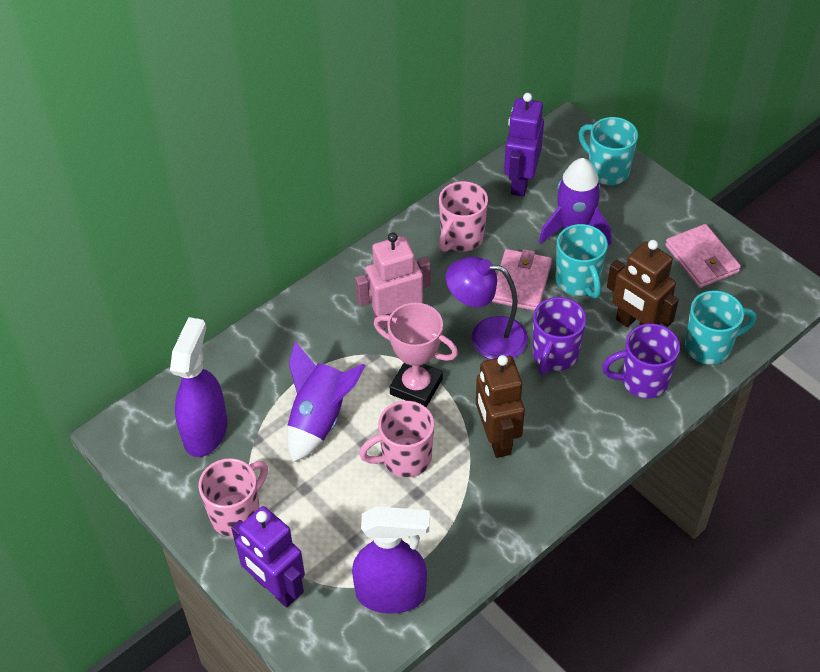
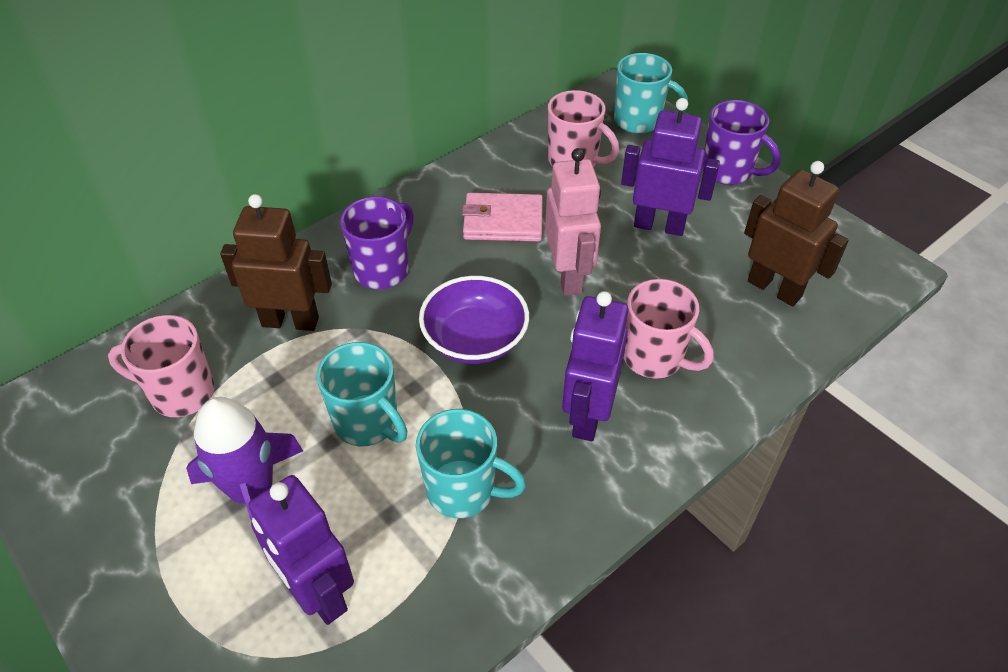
pink trophy: [374,303,458,407] = 1 -> none = 0
pink wallet: [491,249,552,311] [665,224,741,288] = 2 -> [462,193,543,241] = 1
purple bowl: none = 0 -> [419,276,529,364] = 1
purple lamp: [446,256,528,359] = 1 -> none = 0
purple robot: [231,506,305,607] [504,93,544,197] = 2 -> [248,475,354,625] [562,291,628,441] [621,98,720,236] = 3
purple rocket: [287,341,366,463] [539,158,611,246] = 2 -> [186,397,303,522] = 1
purple spray bottle: [170,317,227,457] [352,506,430,614] = 2 -> none = 0

